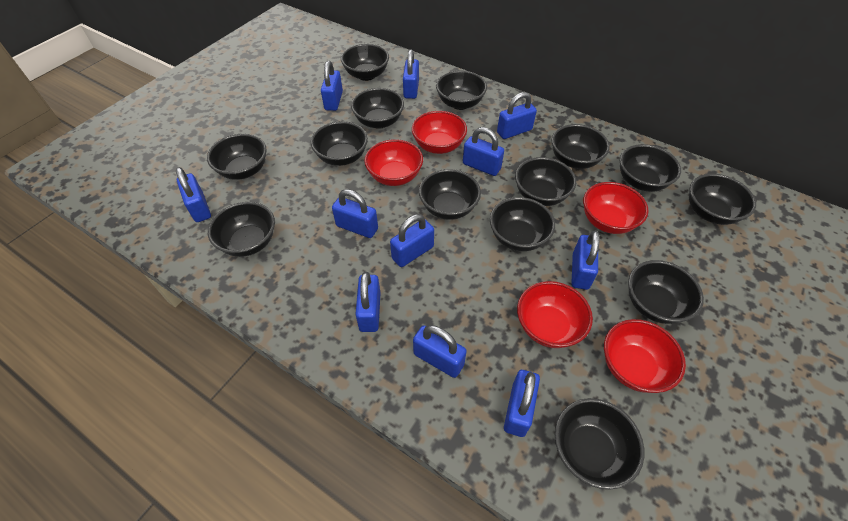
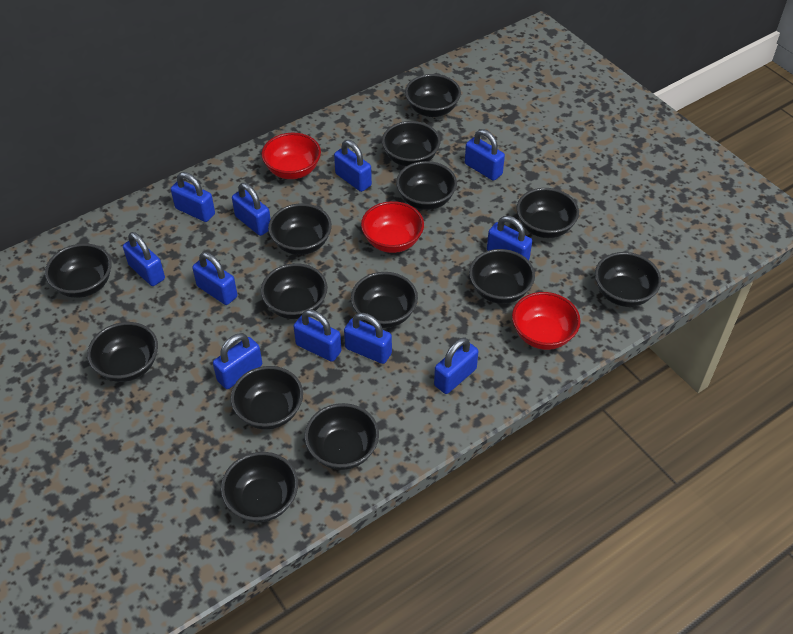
red bowl: [364,139,423,186] [412,111,467,154] [517,281,593,348] [583,182,649,234] [604,319,686,393] = 5 -> [261,133,321,179] [361,201,424,253] [512,292,581,350] = 3

